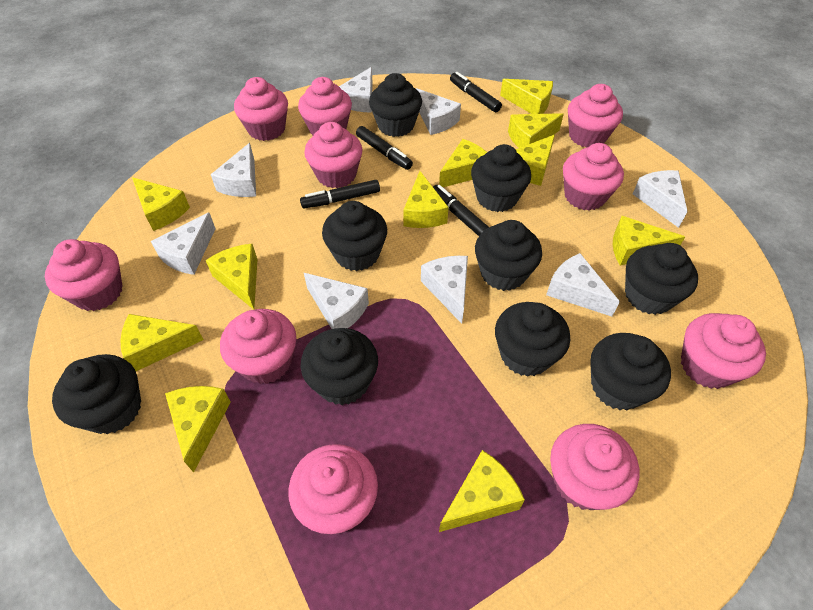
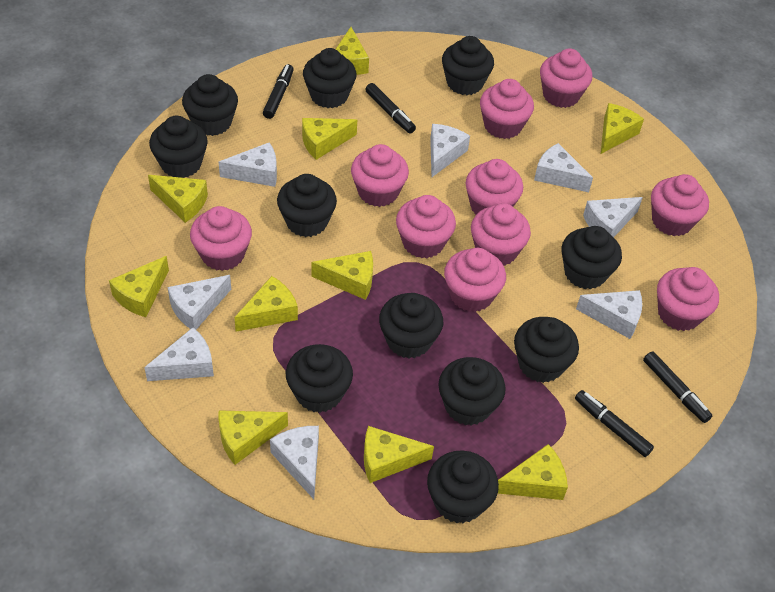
black cupcake: [52,354,141,434] [301,328,378,405] [322,201,387,271] [369,73,422,137] [471,144,531,212] [475,220,542,291] [495,302,570,377] [590,333,671,410] [625,243,698,315] = 9 -> [149,116,208,178] [182,74,238,136] [277,174,337,237] [286,344,353,413] [303,48,356,108] [379,293,443,358] [427,451,499,524] [438,357,506,426] [442,36,494,95] [514,317,579,383] [561,226,622,289] = 11
yellow cheese: [121,314,204,371] [132,177,190,231] [165,386,231,473] [206,244,258,309] [403,171,448,228] [439,139,487,187] [439,450,525,532] [500,79,553,114] [508,113,564,148] [515,135,555,186] [613,216,685,265] = 11 -> [109,256,169,317] [148,175,208,223] [219,410,288,465] [234,276,298,331] [302,118,357,160] [312,251,373,300] [336,27,369,75] [364,426,434,483] [498,444,568,500] [601,103,644,154] = 10

